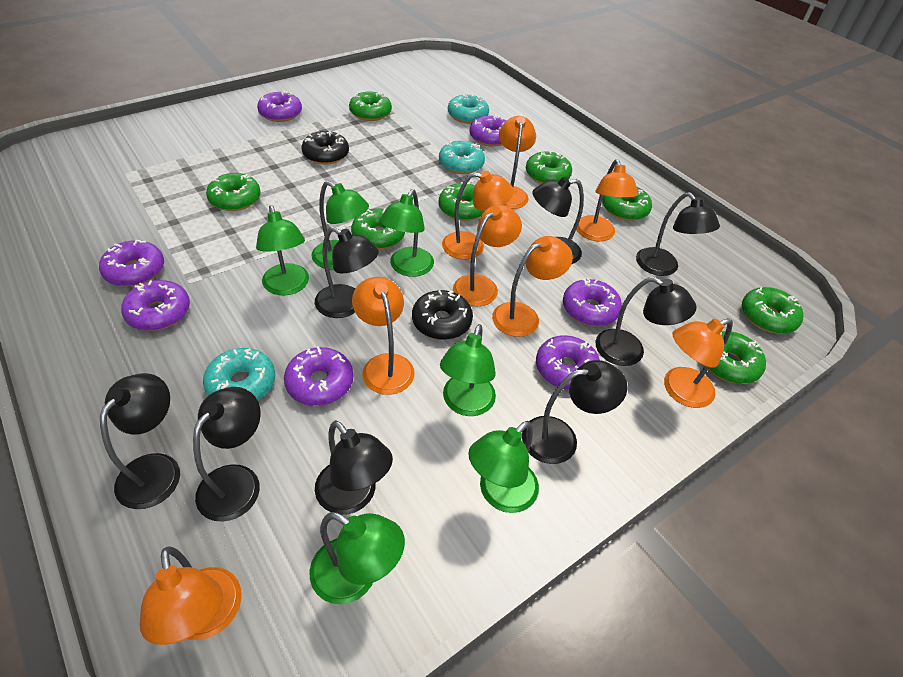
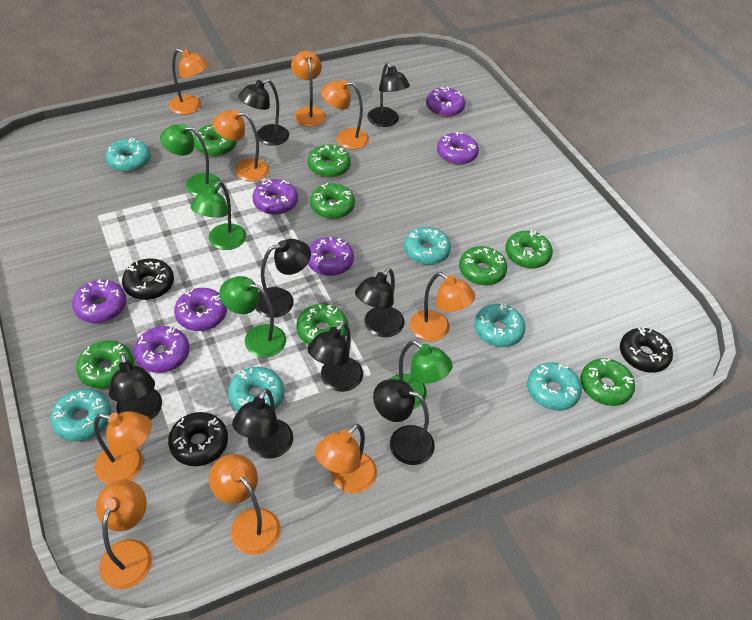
black donut: [301,131,349,165] [412,290,473,340] = 2 -> [122,259,174,300] [168,412,228,466] [620,327,673,373] = 3
green lamp: [256,205,309,295] [309,512,405,604] [311,181,369,270] [379,189,434,277] [440,324,496,416] [468,421,539,513] = 6 -> [160,124,221,196] [191,181,246,250] [219,276,286,357] [390,340,453,409] = 4
orange lamp: [140,547,242,645] [352,277,415,395] [442,171,514,259] [453,205,522,307] [492,236,573,337] [499,116,536,209] [576,159,638,241] [664,318,733,408] = 8 -> [94,411,152,484] [96,479,152,589] [169,49,209,115] [209,454,280,555] [212,109,269,182] [291,51,326,127] [315,424,377,493] [321,79,369,149] [410,272,475,341] = 9
turquoise donut: [203,348,275,401] [439,141,485,174] [448,94,489,124] = 3 -> [50,389,111,441] [105,138,151,172] [228,367,284,411] [404,227,451,265] [474,303,526,347] [527,362,582,411] = 6

